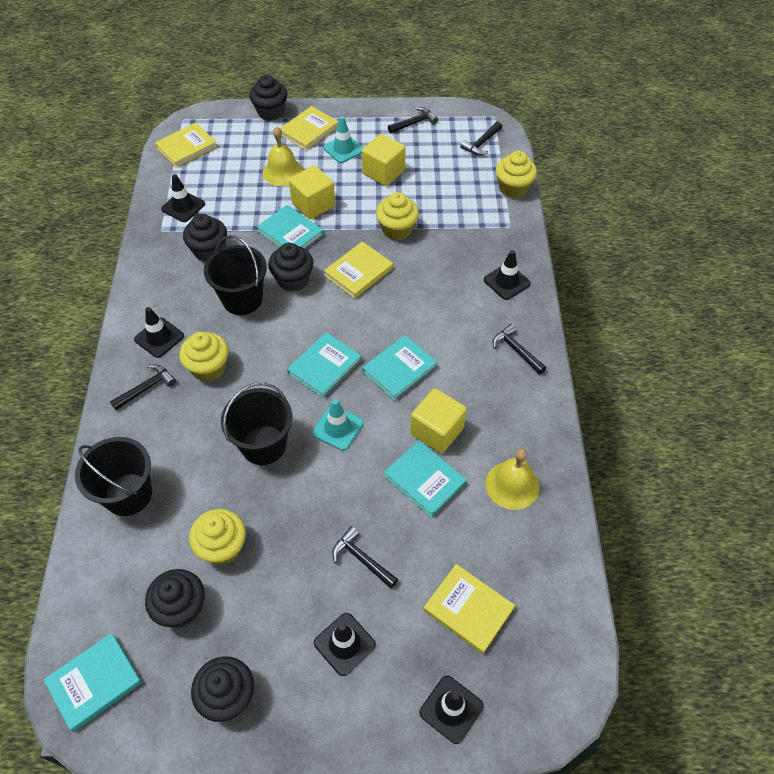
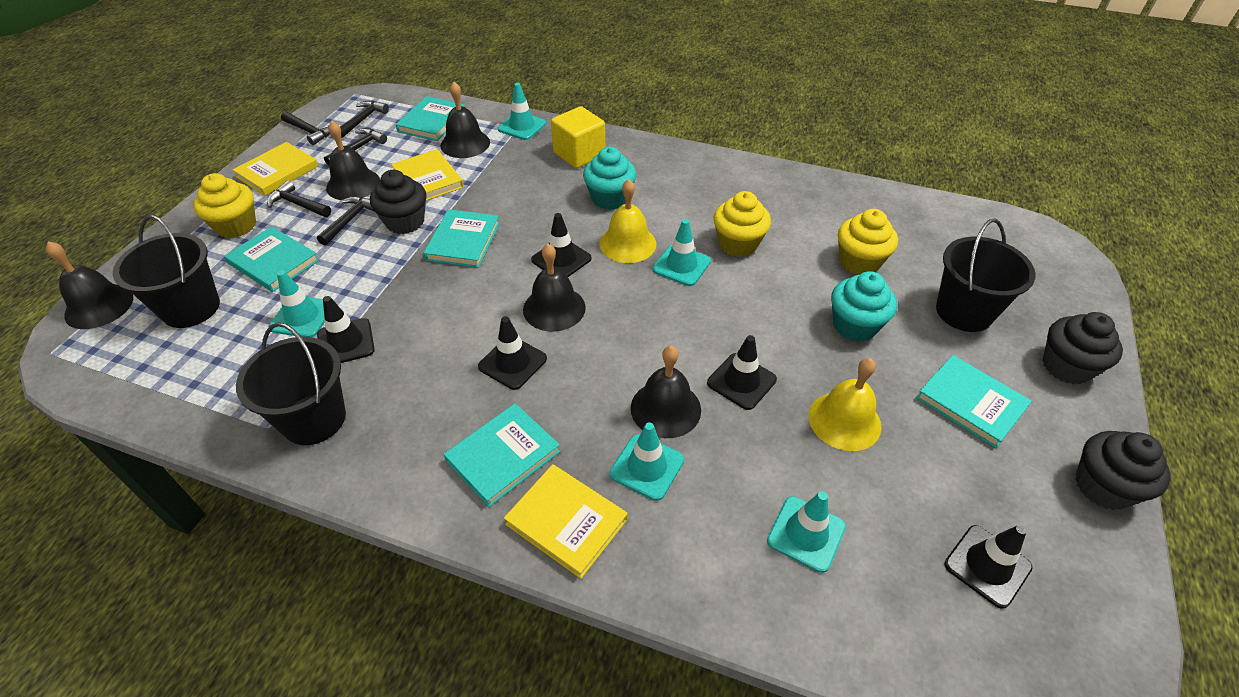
black bell: none = 0 -> [46,241,133,329] [326,121,380,200] [441,81,490,158] [523,244,586,332] [631,346,701,438] = 5
black cupcake: [145,569,205,628] [183,214,227,262] [191,656,254,722] [249,75,287,121] [268,243,313,292] = 5 -> [370,170,426,234] [1042,312,1123,385] [1075,431,1171,510] = 3
turquoise cupcake: none = 0 -> [583,147,636,210] [831,271,897,342] = 2
turquoise traffic cone: [312,399,364,451] [323,116,363,163] = 2 -> [268,270,325,337] [498,83,546,140] [610,422,684,501] [652,219,711,286] [767,491,846,573] = 5
yellow book: [155,123,217,168] [280,106,339,151] [324,241,393,298] [424,564,515,654] = 4 -> [233,142,318,196] [391,149,464,201] [504,464,628,579] = 3
yellow cube: [289,165,335,219] [362,134,406,186] [410,388,467,454] = 3 -> [551,106,605,168] = 1
yellow cupcake: [179,332,228,382] [189,509,246,565] [376,192,419,241] [496,151,537,198] = 4 -> [193,173,256,238] [713,191,771,257] [838,209,898,275] = 3

